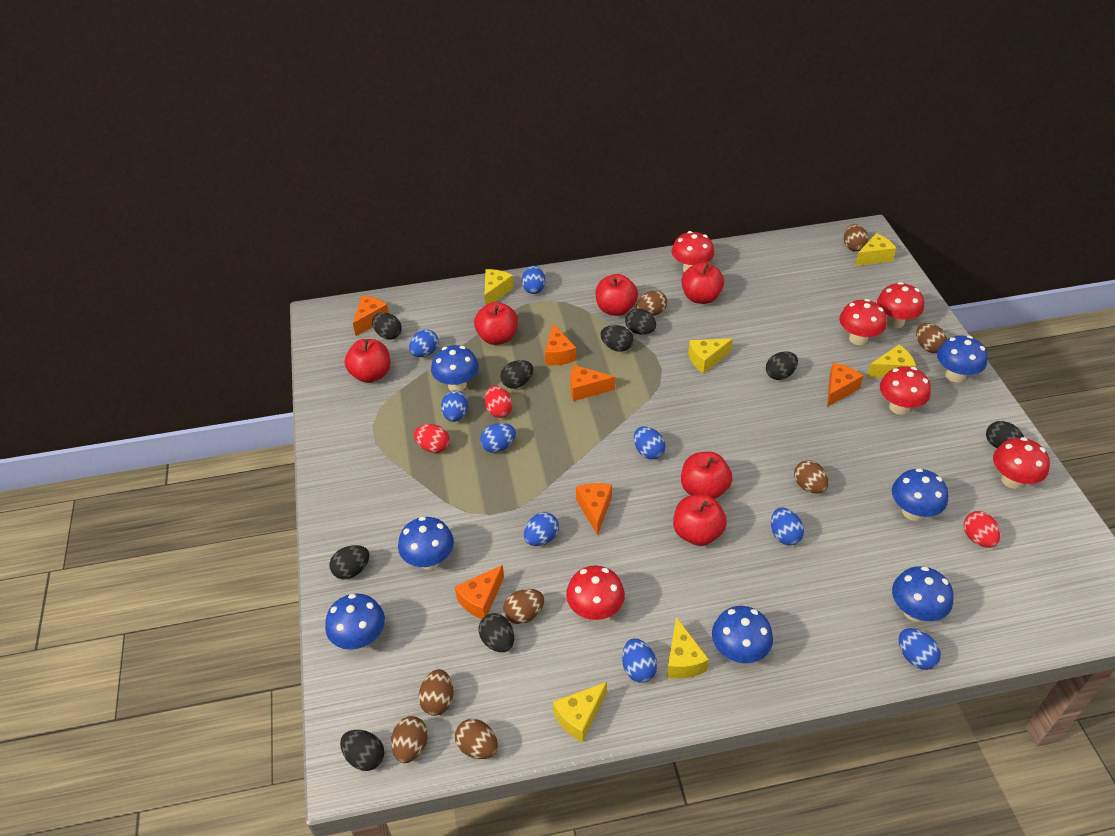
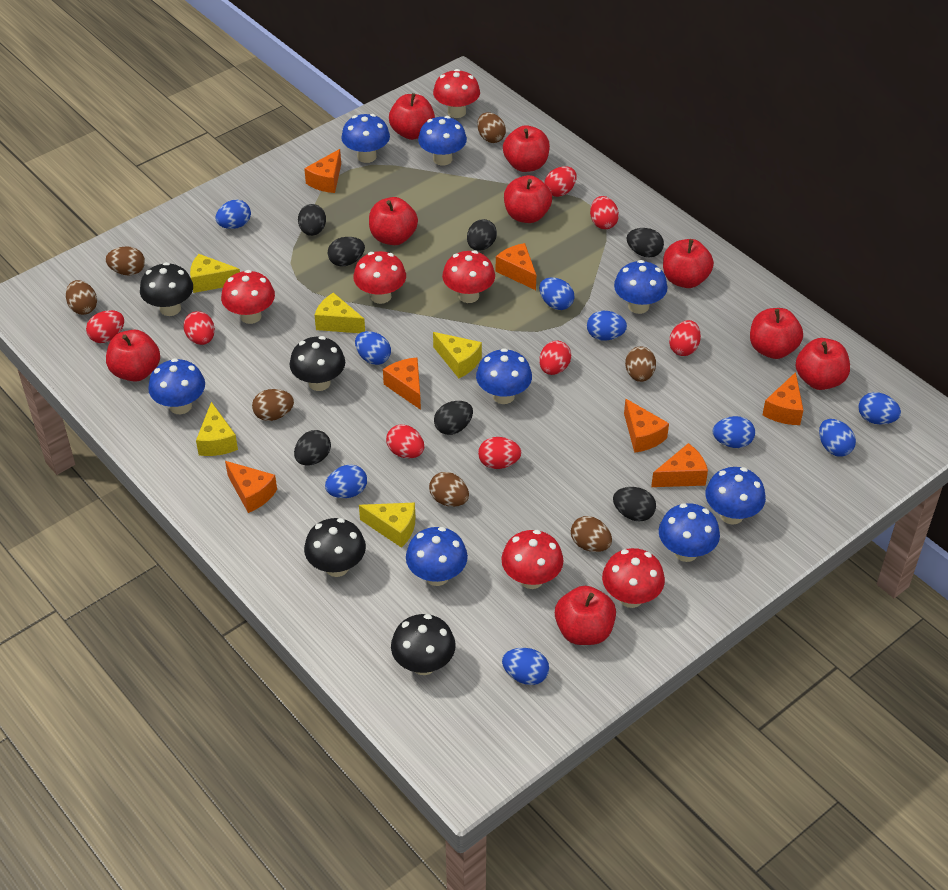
black egg: [329,545,369,579] [340,730,384,771] [372,312,402,340] [479,613,514,652] [501,360,533,388] [600,325,633,352] [625,308,656,335] [766,352,798,380] [986,421,1024,448] = 9 -> [294,430,331,466] [298,204,326,236] [327,237,365,266] [434,401,473,435] [467,219,497,251] [613,487,656,522] [627,228,664,257] = 7
black mushroom: none = 0 -> [140,262,193,316] [290,336,345,391] [304,518,366,577] [391,614,456,675] = 4
blue mushroom: [325,593,385,650] [398,517,454,570] [431,345,479,391] [712,606,773,663] [892,468,948,521] [892,566,954,622] [937,335,988,383] = 7 -> [148,358,205,414] [341,114,390,163] [406,527,468,586] [418,116,467,166] [476,348,532,404] [614,260,668,314] [659,503,720,562] [706,467,766,525] = 8
brown egg: [391,716,428,763] [418,669,453,716] [455,719,498,759] [503,589,544,624] [637,291,667,316] [794,460,829,494] [844,224,868,251] [916,323,947,353] = 8 -> [66,280,97,315] [106,246,145,275] [252,389,294,421] [429,472,469,507] [477,112,506,143] [571,516,612,552] [625,347,656,382] = 7
orange cheese: [353,296,389,336] [455,565,504,619] [545,323,576,366] [570,365,615,401] [576,483,612,536] [827,363,864,407] = 6 -> [225,461,277,513] [304,149,341,193] [383,357,421,410] [496,243,536,290] [624,399,669,453] [651,443,708,487] [763,372,803,425] = 7
red apple: [344,339,390,383] [474,302,518,345] [596,274,638,316] [673,494,727,546] [681,262,724,304] [681,452,732,499] = 6 -> [106,330,160,382] [369,197,418,245] [389,93,435,140] [503,125,550,172] [504,175,552,223] [555,586,616,645] [663,239,714,288] [750,308,803,359] [796,338,850,390] = 9
red egg: [414,424,449,453] [485,386,513,418] [964,511,1000,548] = 3 -> [86,310,124,343] [183,311,215,345] [386,424,424,458] [478,437,521,469] [539,341,571,375] [544,166,577,197] [590,196,619,229] [669,320,701,356] = 8
yellow cheese: [485,269,514,305] [553,682,607,742] [667,617,709,679] [688,339,733,374] [855,233,896,266] [867,345,916,378] = 6 -> [190,254,240,293] [196,402,238,456] [314,292,365,333] [359,503,415,548] [433,332,482,378] = 5

